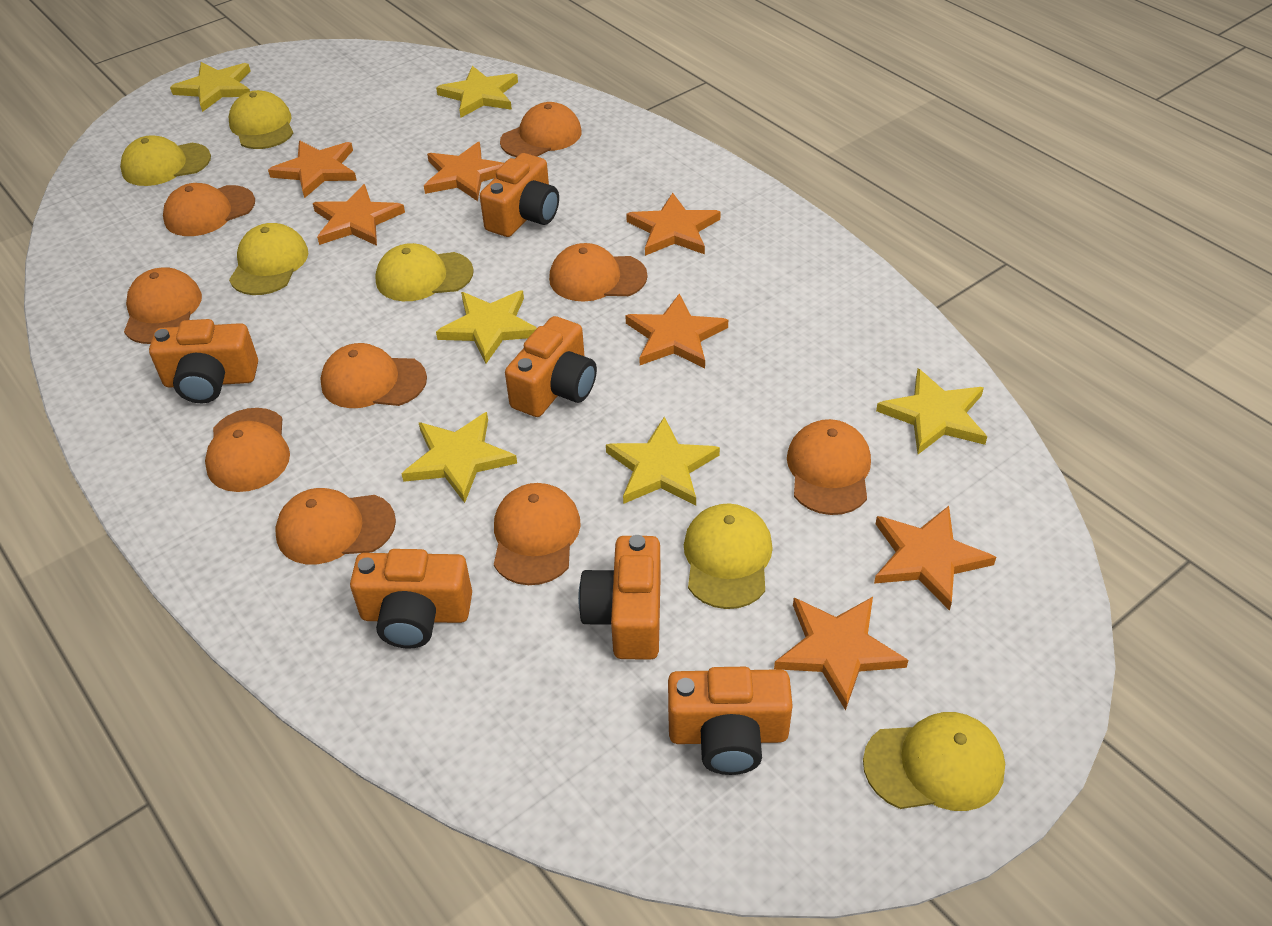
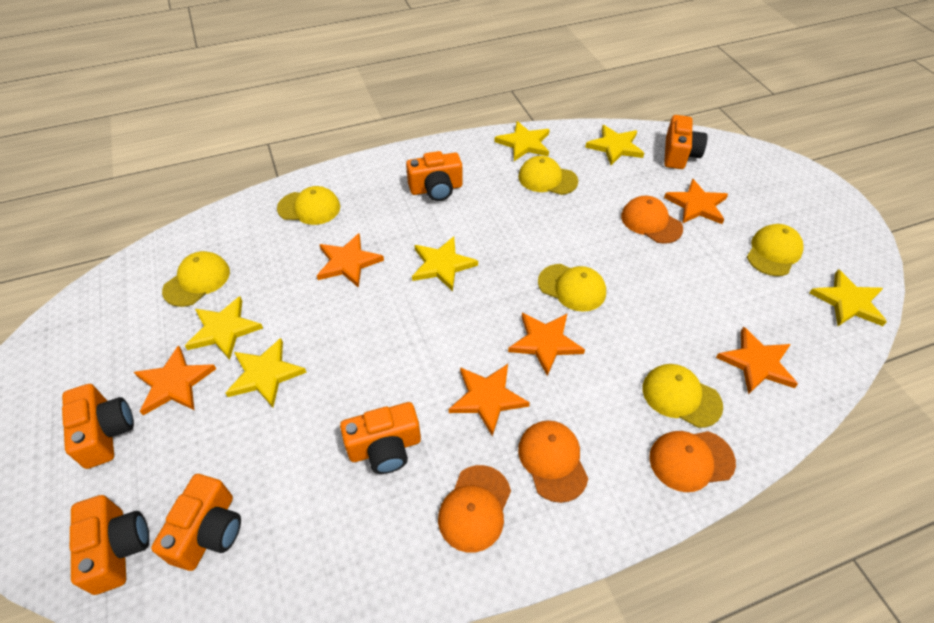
orange cap: [124,267,202,344] [163,183,255,236] [205,408,290,492] [275,488,396,564] [320,343,427,408] [494,483,581,585] [500,102,582,157] [549,243,648,302] [787,419,871,515] = 9 -> [438,465,511,553] [518,420,588,503] [621,196,683,244] [649,431,736,492] = 4
orange star: [268,141,357,198] [313,184,405,246] [424,142,504,201] [625,293,728,368] [626,193,721,256] [774,597,908,710] [874,506,996,611] = 7 -> [134,345,216,415] [317,233,384,288] [449,364,530,436] [508,313,585,376] [664,179,728,224] [716,327,798,394] = 6

